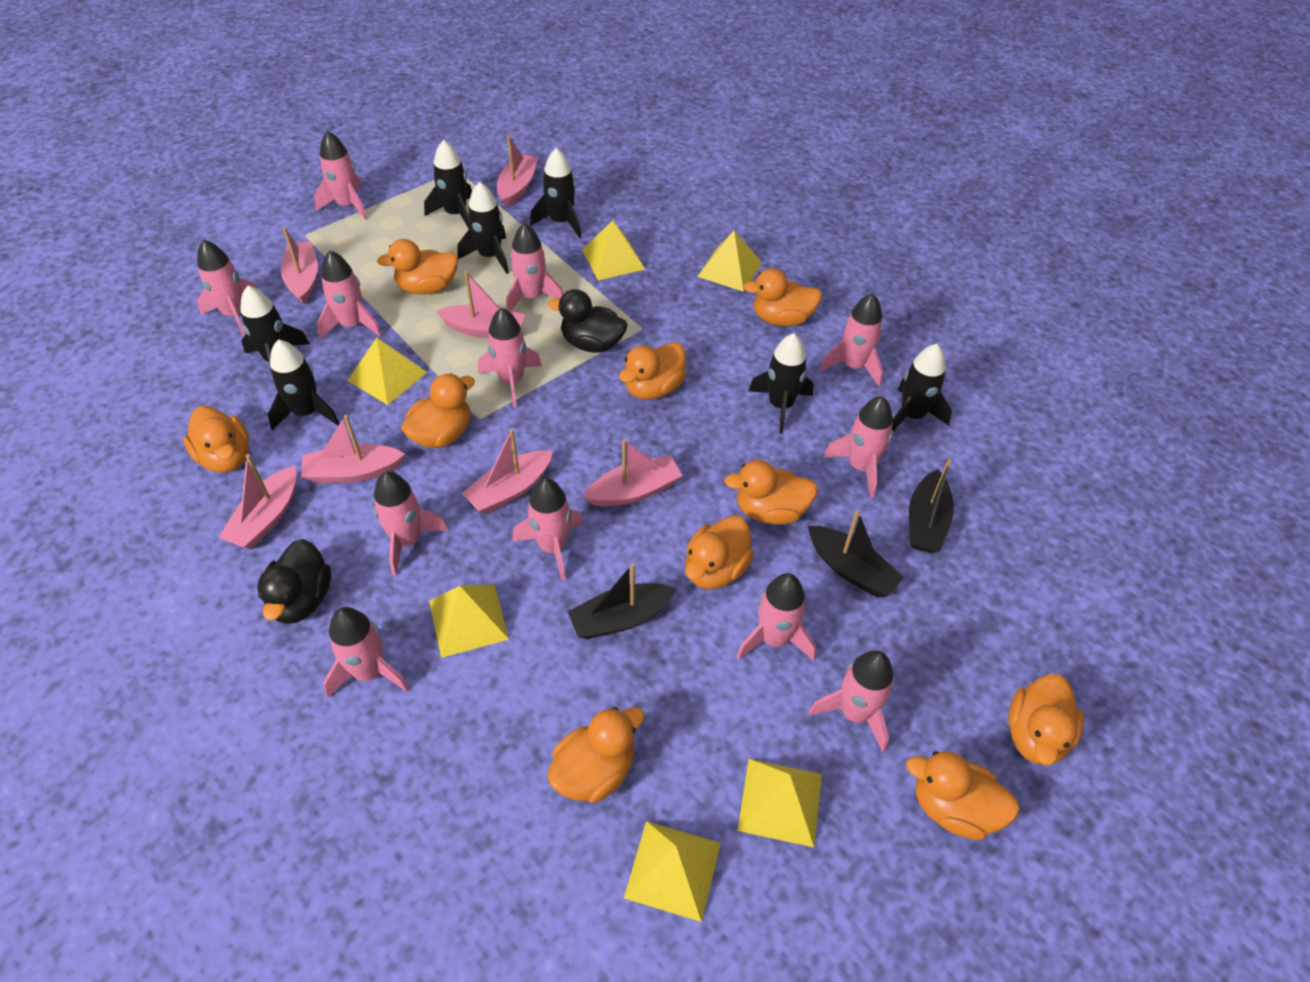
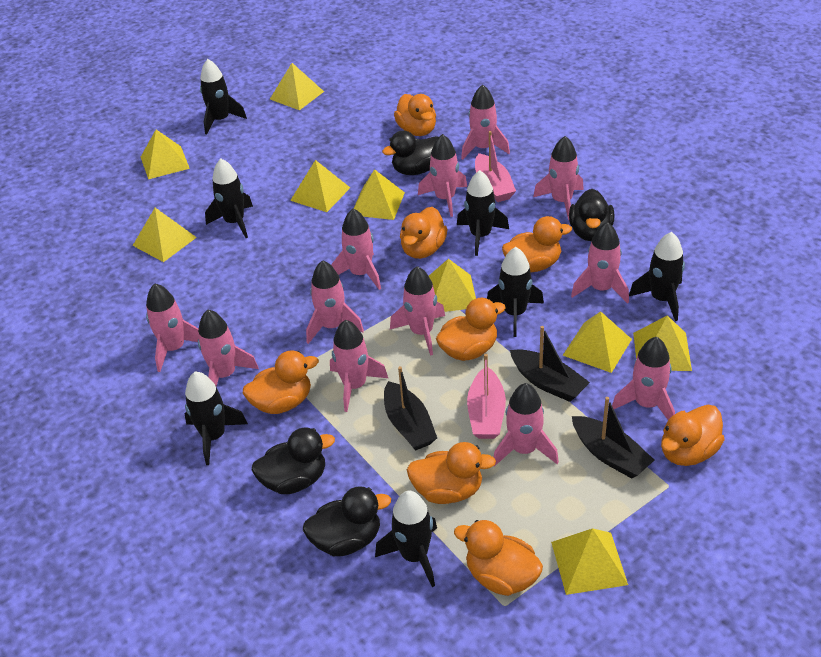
black duck: [257,539,331,624] [548,289,627,353] = 2 -> [251,427,335,494] [303,486,391,556] [382,130,438,175] [569,189,614,241] = 4
orange duck: [183,406,249,472] [377,239,458,295] [401,373,475,448] [547,707,645,803] [619,342,686,400] [685,515,754,589] [724,460,818,525] [743,268,822,326] [906,751,1020,840] [1008,674,1084,765] = 10 -> [243,351,319,414] [394,94,436,136] [400,207,448,259] [407,442,496,504] [436,298,506,361] [454,520,543,596] [502,216,572,273] [661,405,725,466] = 8
pink boat: [218,454,297,549] [281,227,318,304] [301,415,405,483] [436,271,525,338] [462,429,553,514] [497,135,538,208] [583,439,683,507] = 7 -> [467,354,506,439] [475,131,516,202] = 2
yellow pyramid: [347,338,427,405] [429,584,509,658] [582,220,645,280] [624,821,721,922] [697,231,762,292] [737,759,822,847] = 6 -> [133,208,197,262] [141,130,190,179] [270,63,324,110] [290,160,350,212] [354,169,405,220] [429,259,476,312] [551,528,628,595] [563,311,632,373] [633,315,692,371] = 9

